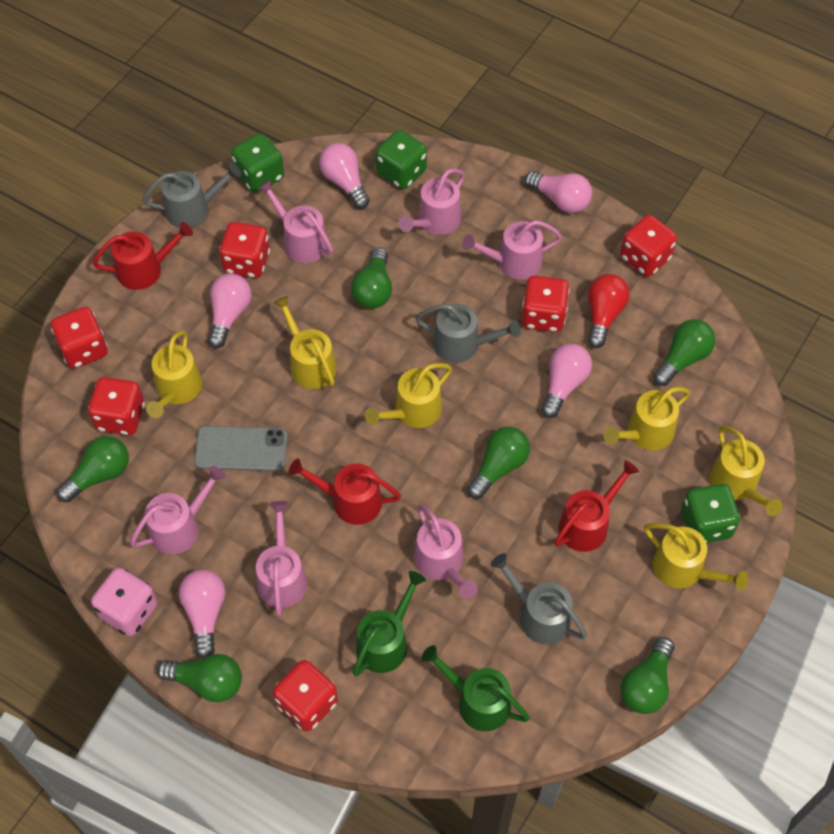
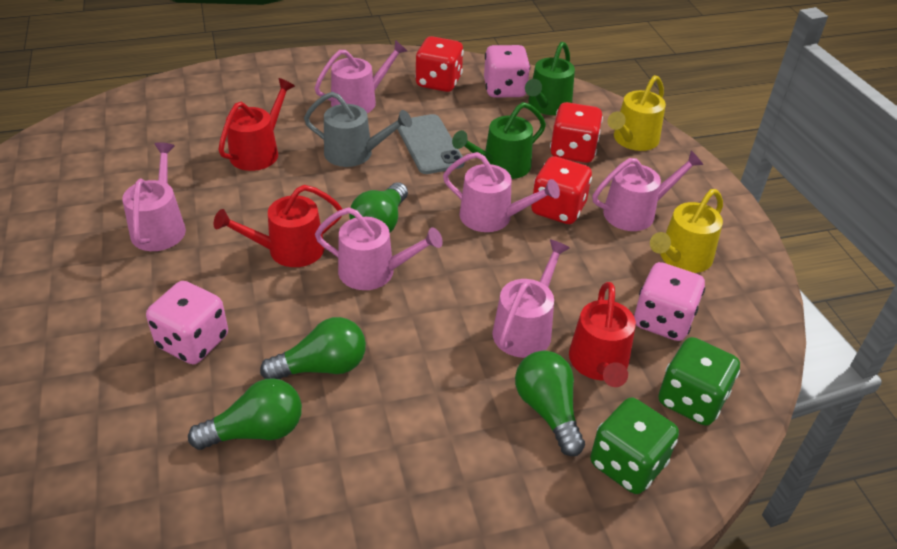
green dice: [231,133,284,193] [376,130,427,189] [681,484,740,543] = 3 -> [590,398,679,494] [658,337,740,426] = 2
green light bulb: [57,436,129,502] [157,654,242,702] [351,247,392,309] [467,427,530,499] [620,637,675,714] [653,319,715,386] = 6 -> [188,378,302,450] [260,317,366,379] [349,182,408,233] [515,351,585,456] = 4
grey watering can: [143,163,241,228] [416,304,521,363] [491,553,587,645] = 3 -> [304,92,412,167] = 1
pink dice: [91,568,157,636] = 1 -> [146,281,228,364] [484,45,530,98] [634,262,705,341] = 3
pink light bulb: [179,570,225,658] [208,274,252,348] [319,143,370,209] [524,171,592,213] [541,343,592,418] = 5 -> none = 0
red dice: [51,307,108,368] [88,377,145,435] [219,222,270,278] [273,660,338,732] [522,276,570,332] [620,215,677,277] = 6 -> [415,36,464,92] [531,156,592,224] [550,102,603,163] = 3
red light bulb: [588,274,630,348] = 1 -> none = 0
yellow watering can: [146,330,202,418] [273,296,337,389] [365,363,452,428] [603,387,690,450] [644,523,748,590] [710,426,783,516] = 6 -> [608,75,666,151] [650,189,723,273] = 2

